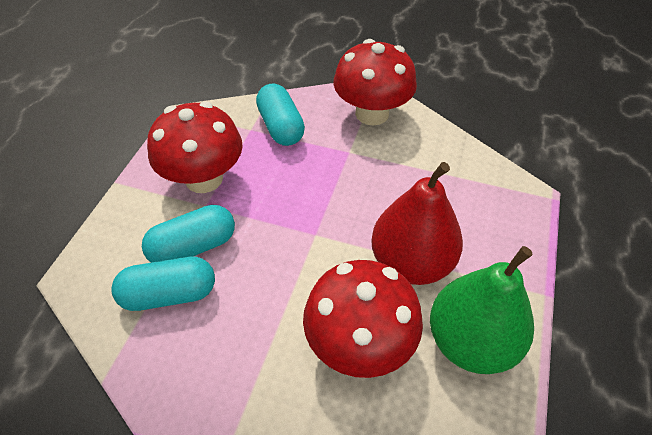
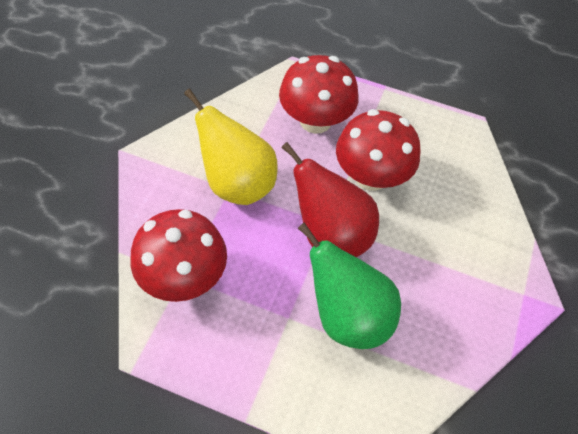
turquoise capsule: [111,257,215,311] [142,205,235,263] [256,83,305,146] = 3 -> none = 0
yellow pear: none = 0 -> [184,89,278,205] = 1

